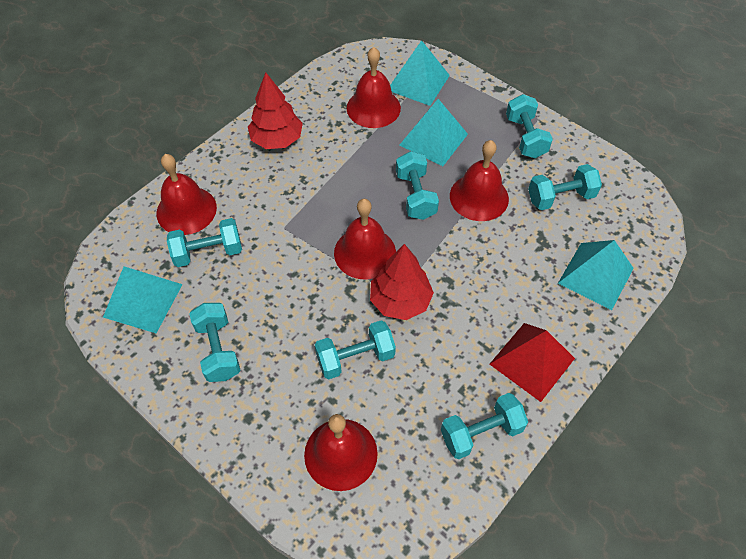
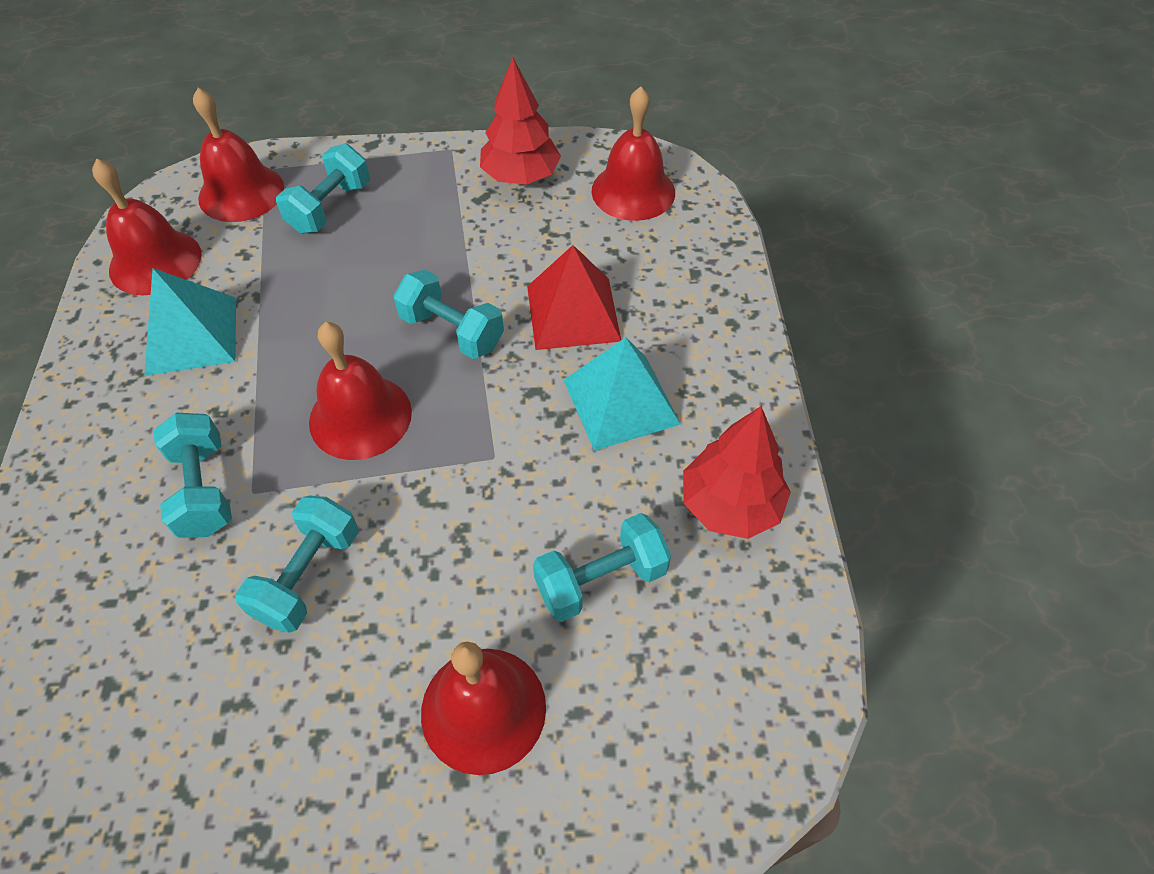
turquoise dumbbell: [167,218,242,267] [189,303,241,382] [315,320,396,379] [396,151,439,220] [441,393,528,459] [506,94,553,158] [528,164,602,210] = 7 -> [153,413,232,538] [235,495,358,633] [276,144,370,234] [393,269,504,359] [533,513,671,622] = 5
turquoise pyramid: [103,266,183,333] [390,40,450,106] [400,99,468,166] [558,240,634,310] = 4 -> [144,268,236,376] [563,337,681,451] = 2

